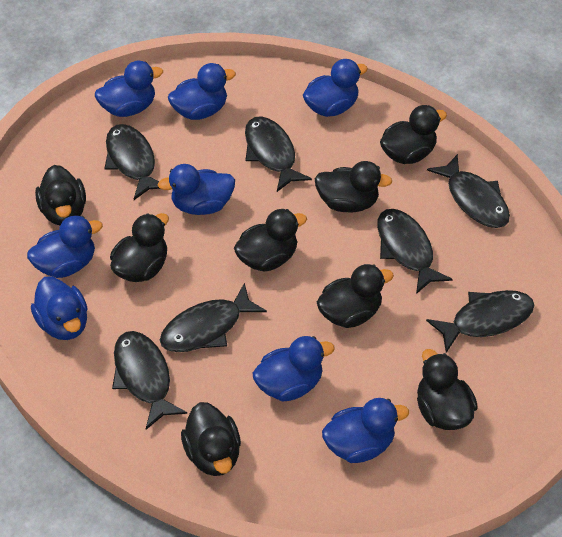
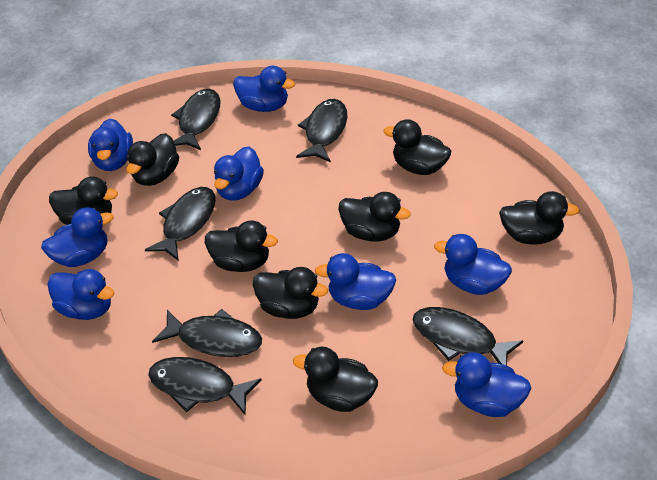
black fish: [104,124,160,200] [112,331,187,430] [160,283,267,352] [245,116,312,192] [377,209,453,294] [426,290,535,353] [427,154,510,228] = 7 -> [145,187,216,261] [148,357,261,415] [152,309,262,357] [171,89,220,150] [296,99,347,162] [413,307,523,366] = 6

